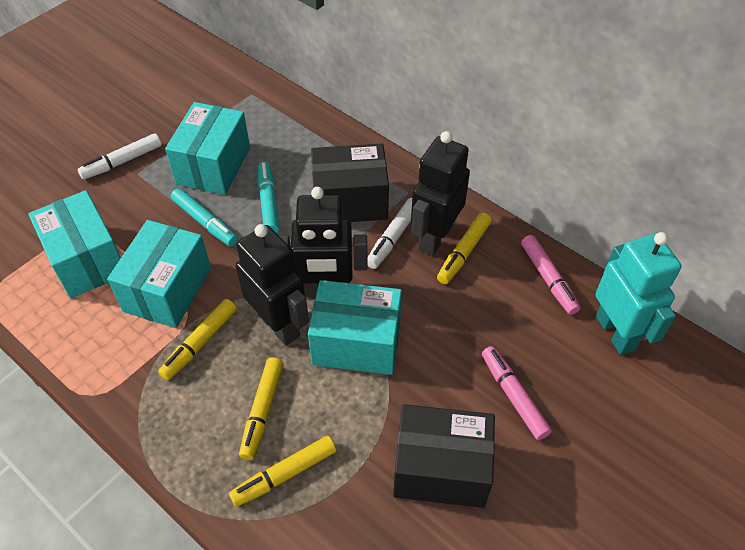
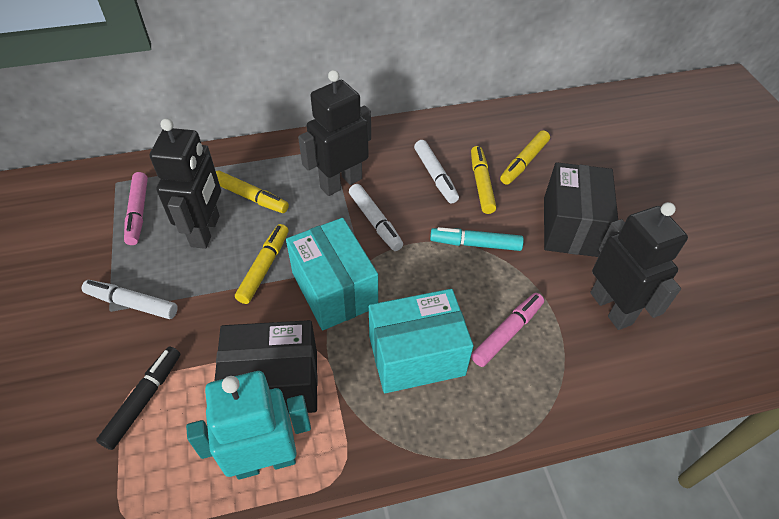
black marker: none = 0 -> [96,347,180,450] = 1
turquoise box: [28,190,121,298] [107,220,211,328] [165,102,250,195] [308,280,402,375] = 4 -> [286,218,378,330] [369,289,474,393] = 2
turquoise marker: [171,188,238,246] [258,162,279,233] = 2 -> [430,227,524,251] = 1
white marker: [78,133,162,180] [367,198,412,269] = 2 -> [82,280,178,319] [349,184,403,251] [414,140,459,203] = 3

